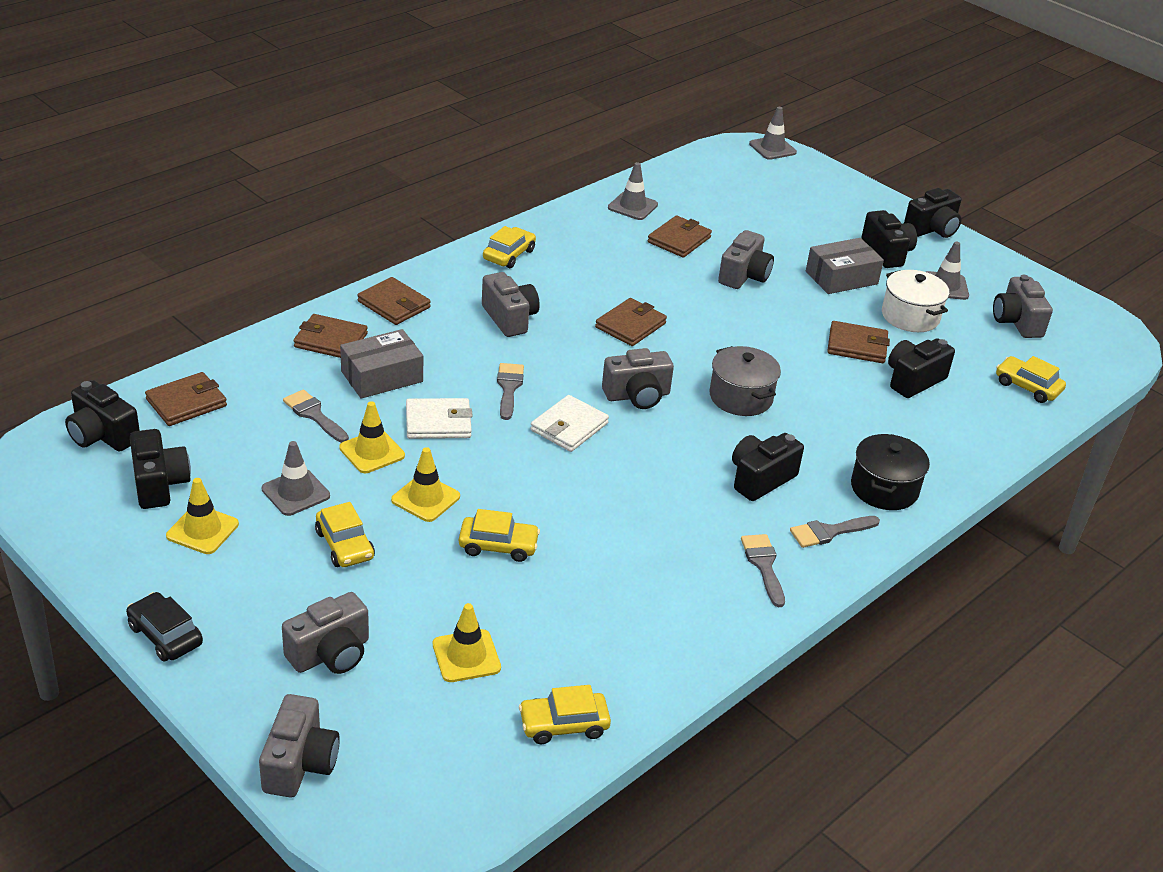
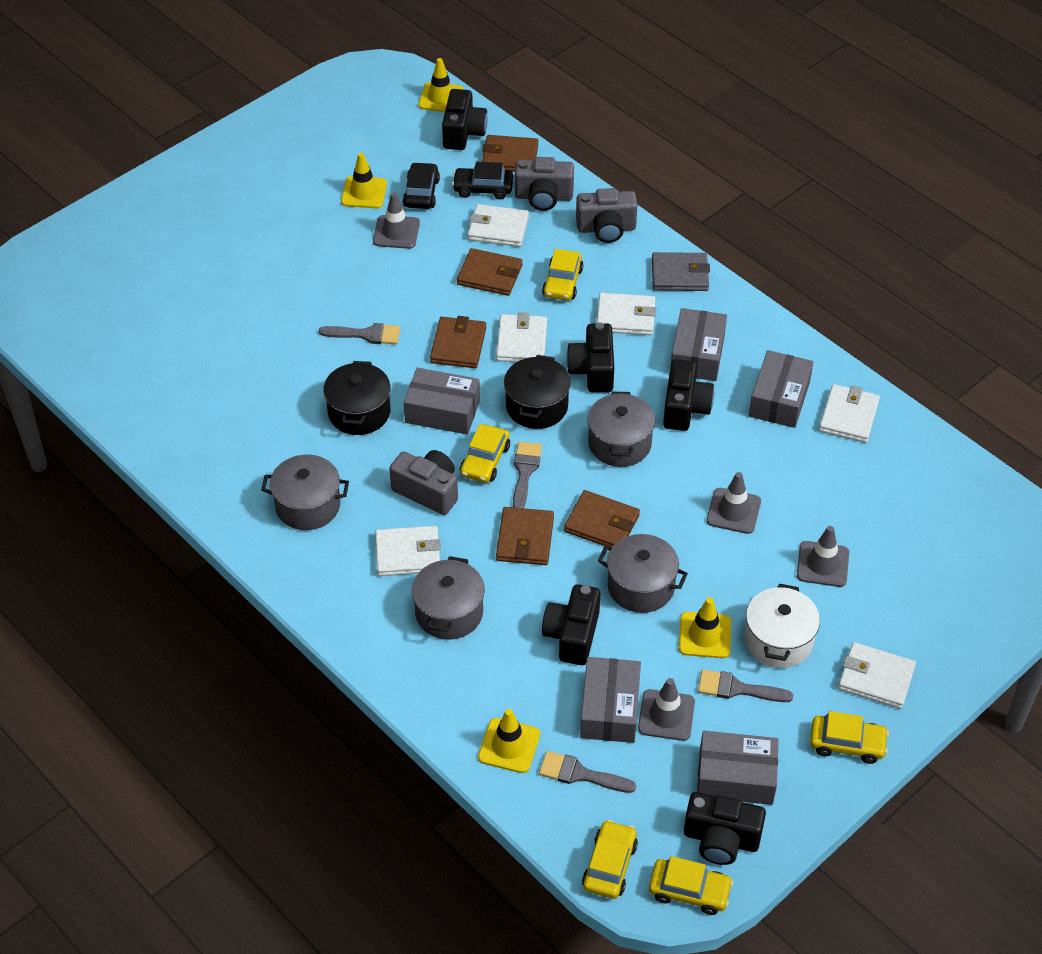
black camera: [65,380,140,452] [130,429,191,509] [732,433,804,501] [861,210,917,268] [888,338,955,398] [904,188,962,238] = 6 -> [442,89,488,150] [542,584,600,665] [566,322,614,393] [663,359,714,431] [684,792,766,865] = 5
black car: [126,592,203,661] = 1 -> [403,162,440,209] [452,162,513,199] = 2
black pot: [851,434,930,510] = 1 -> [323,361,391,435] [504,355,571,429] = 2
brown wallet: [145,372,227,426] [294,314,368,358] [357,277,431,325] [595,298,667,346] [648,215,712,258] [827,321,890,363] = 6 -> [430,316,486,368] [457,248,522,296] [482,135,538,172] [496,507,554,565] [564,490,640,547] = 5
grey box: [340,329,423,399] [806,238,884,294] = 2 -> [404,368,480,435] [580,657,641,743] [671,308,727,381] [697,731,779,805] [749,350,813,428] = 5
grey camera: [259,694,340,797] [282,592,369,674] [482,272,540,337] [602,348,674,409] [718,230,774,289] [993,275,1053,338] = 6 -> [389,450,458,515] [515,157,574,211] [576,188,637,243] = 3
grey pot: [710,346,781,416] = 1 -> [261,455,349,530] [412,556,485,640] [587,392,655,467] [598,534,688,613] = 4
grey wallet: none = 0 -> [652,252,710,291] = 1
white wallet: [406,398,473,439] [530,395,609,452] = 2 -> [375,526,441,576] [468,204,529,247] [496,312,547,362] [597,293,656,335] [819,384,880,443] [838,642,916,709] = 6

